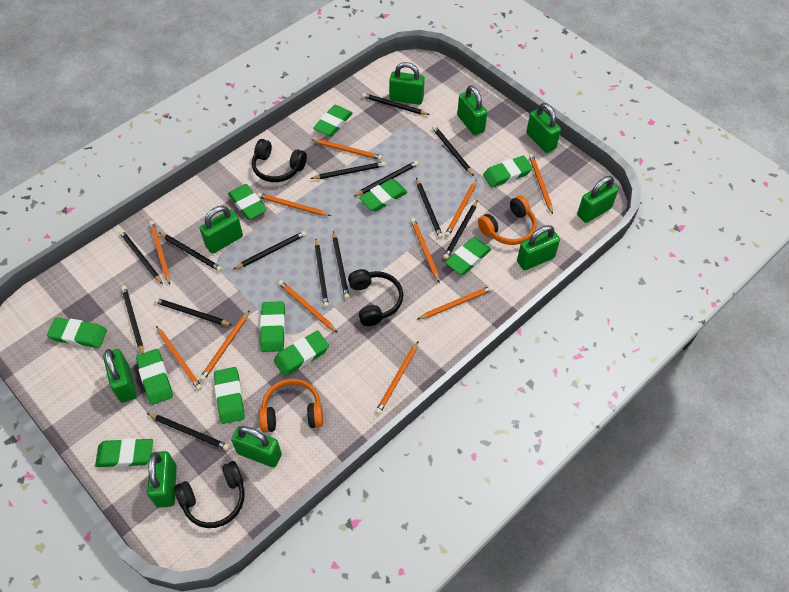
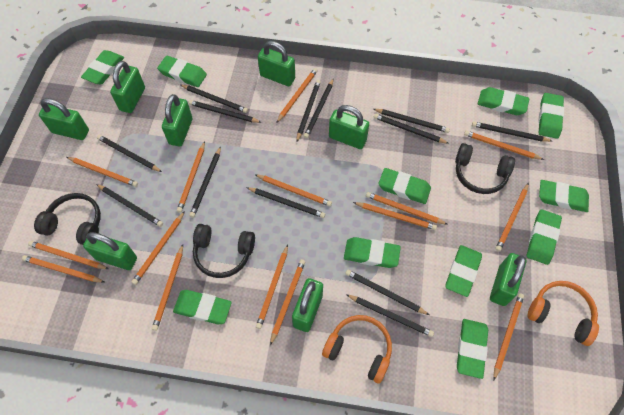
black pencil: [119,230,163,284] [121,286,144,354] [147,413,229,450] [154,298,232,326] [159,233,222,272] [234,231,306,269] [310,162,385,179] [315,239,329,308] [332,231,350,299] [354,161,418,196] [362,93,430,115] [416,178,443,239] [432,125,474,176] [443,200,478,259] = 14 -> [96,184,163,227] [97,135,162,172] [181,85,248,113] [189,100,262,123] [189,146,221,218] [246,187,325,218] [296,80,321,142] [304,78,334,139] [345,270,429,315] [346,294,434,337] [374,109,450,133] [374,114,449,144] [472,122,552,142] = 13
green padlock: [103,349,137,403] [147,451,177,508] [200,206,243,254] [231,426,282,468] [389,62,425,105] [457,85,487,135] [517,225,560,270] [526,103,561,153] [577,176,619,223] = 9 -> [39,98,89,140] [83,232,137,270] [110,61,145,113] [162,94,192,146] [258,41,295,86] [292,278,323,332] [329,105,369,149] [490,253,526,306] = 8
orange pencil: [149,221,170,285] [156,326,202,390] [199,310,250,381] [257,193,331,216] [278,280,338,333] [312,139,382,160] [375,341,419,414] [410,218,439,282] [417,286,493,320] [445,179,477,237] [529,154,553,214] = 11 -> [22,255,104,283] [28,241,109,269] [67,157,138,187] [131,211,185,285] [152,244,183,331] [177,141,205,213] [255,174,332,207] [256,245,288,329] [270,259,305,345] [276,68,318,123] [353,202,437,230] [366,192,448,225] [464,131,544,160] [493,294,524,381] [495,183,529,252] = 15

